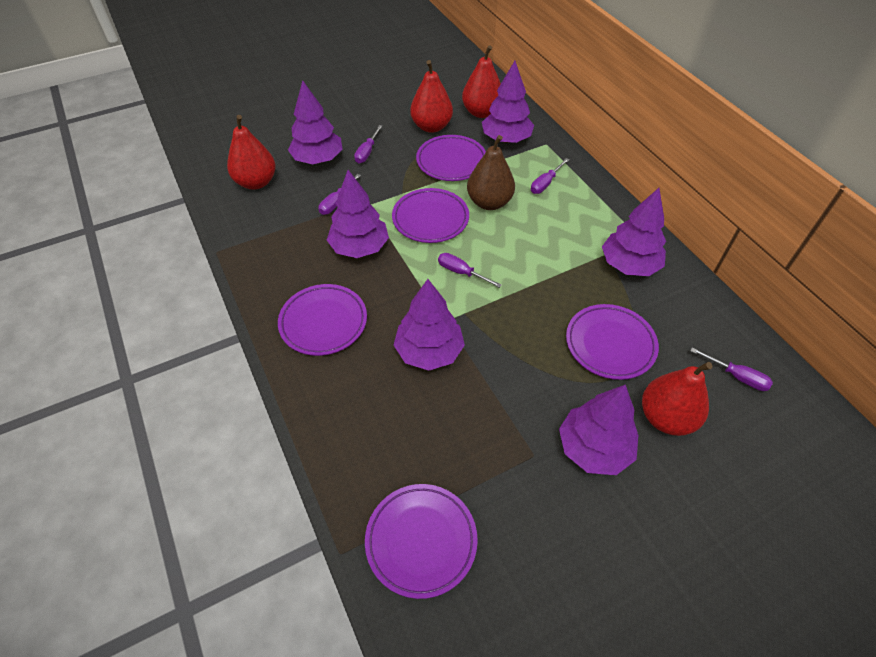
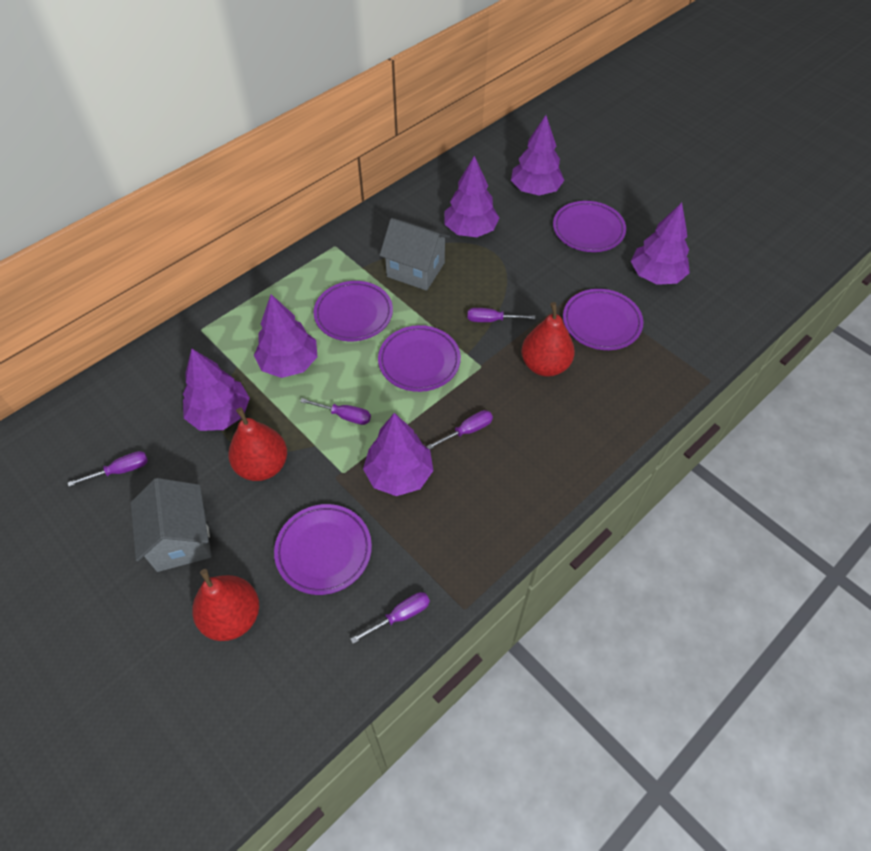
brown pear: [467,135,515,210] = 1 -> none = 0
grey house: none = 0 -> [131,478,212,572] [380,218,450,291] = 2
red pear: [227,115,276,190] [410,60,453,133] [462,45,501,118] [642,362,713,436] = 4 -> [192,569,259,641] [228,407,287,481] [521,302,575,377] = 3

